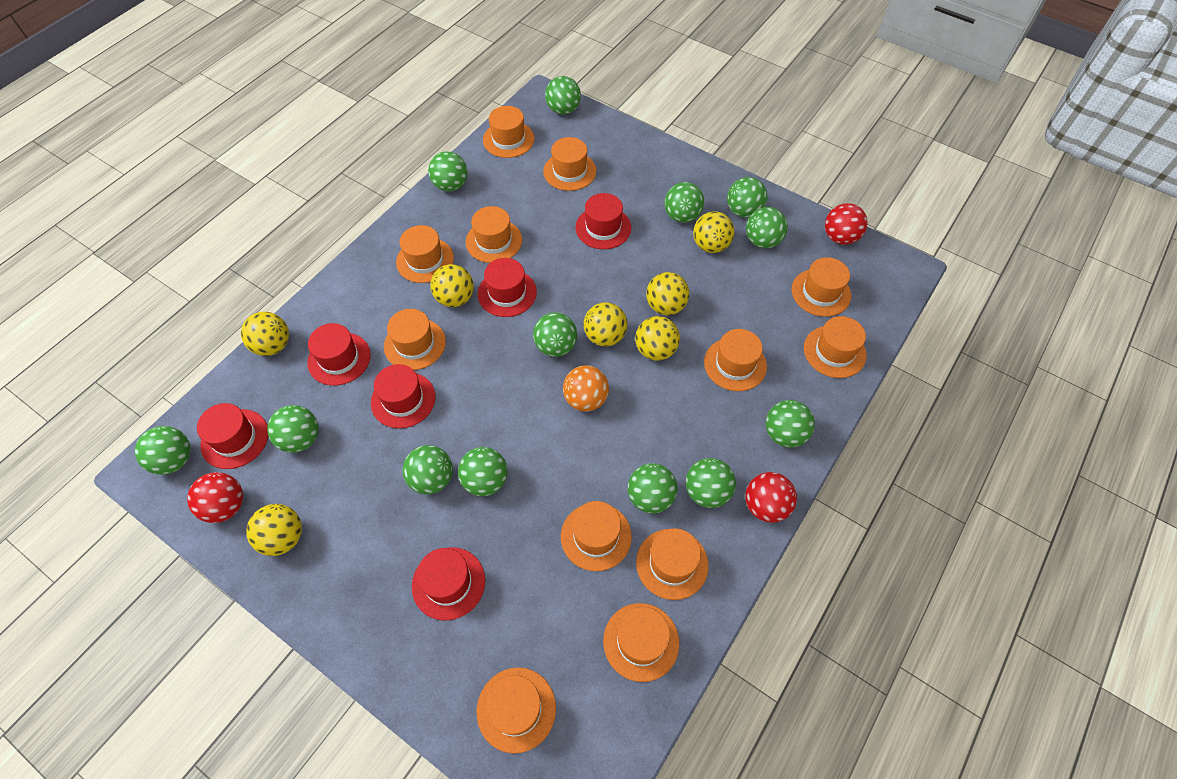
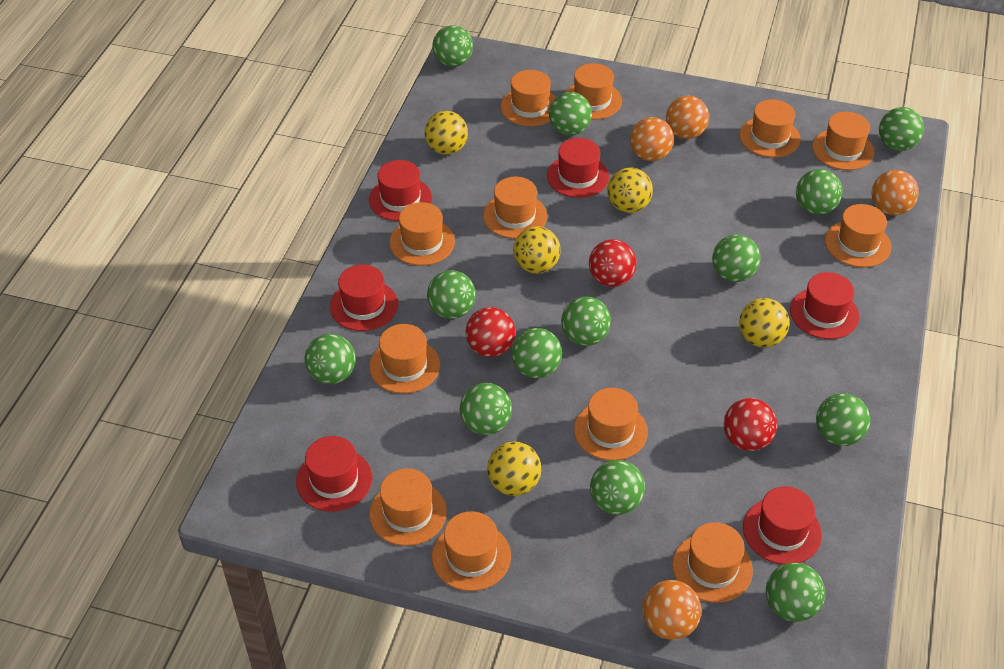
orange ball: [563,365,609,412] = 1 -> [630,117,674,161] [642,580,702,640] [666,95,709,139] [872,170,919,215] = 4
yellow ball: [241,312,289,356] [246,504,302,556] [430,264,474,307] [583,302,627,346] [635,316,680,361] [646,272,689,315] [693,212,735,253] = 7 -> [424,111,468,155] [487,441,541,496] [513,226,561,274] [607,167,653,213] [739,298,789,348] = 5

